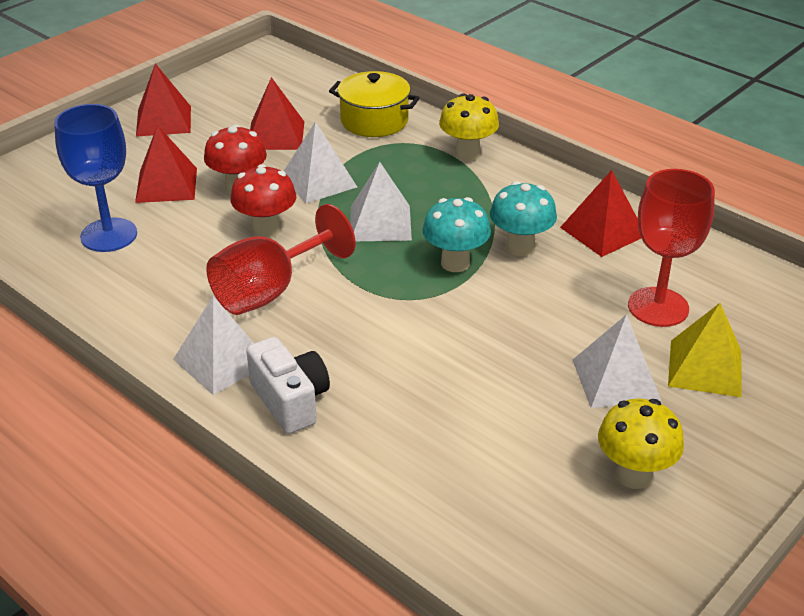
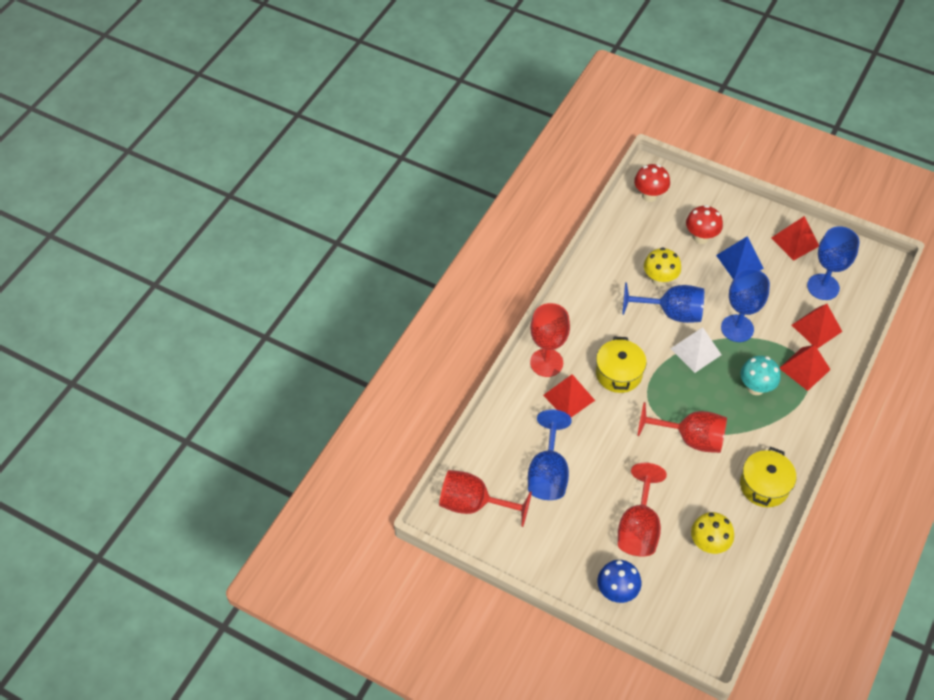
blue goblet: [54,104,137,252] = 1 -> [528,409,572,500] [622,282,704,323] [721,268,770,342] [807,226,860,300] = 4
blue mushroom: none = 0 -> [598,560,641,603] = 1
blue pyramid: none = 0 -> [716,236,764,279] = 1
red goblet: [206,204,355,315] [628,169,715,327] = 2 -> [439,470,532,527] [530,303,570,377] [618,463,667,556] [638,402,727,453] = 4
turquoise mushroom: [423,197,491,272] [490,181,557,256] = 2 -> [740,356,781,395] = 1
white camera: [246,337,330,434] = 1 -> none = 0
white pyramid: [173,296,254,395] [284,121,357,203] [350,162,412,241] [572,314,661,408] = 4 -> [670,327,721,373] = 1
yellow pot: [329,71,420,137] = 1 -> [596,337,647,393] [740,447,796,507] = 2
yellow pyramid: [668,303,742,397] = 1 -> none = 0

